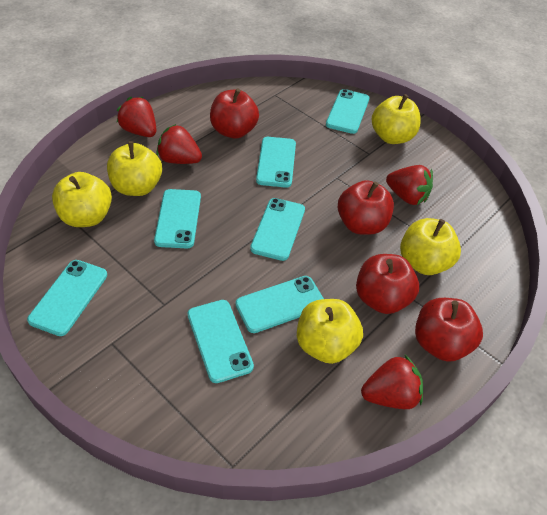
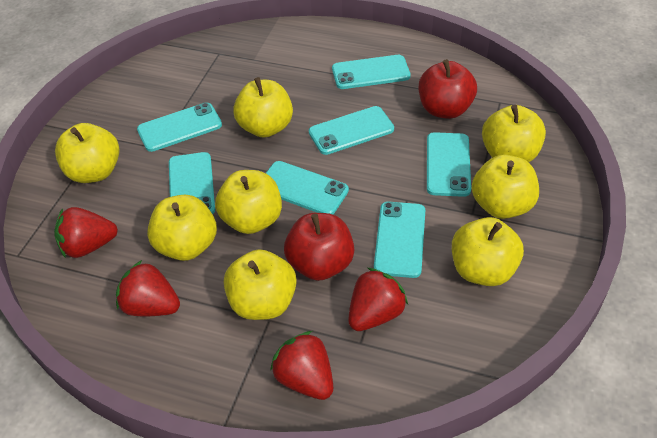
red apple: [210,88,259,139] [338,180,394,235] [356,254,419,314] [415,298,483,362] = 4 -> [284,213,354,281] [419,59,477,119] = 2
yellow apple: [52,172,112,227] [107,141,162,196] [297,299,363,364] [372,94,421,144] [400,218,461,275] = 5 -> [55,123,119,183] [147,195,217,261] [215,170,282,234] [224,249,297,320] [233,77,293,138] [452,217,524,286] [472,154,539,219] [482,105,546,162] = 8

